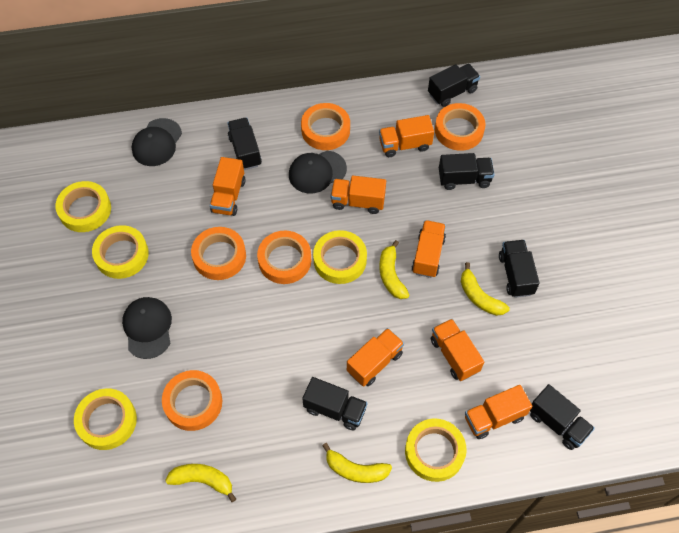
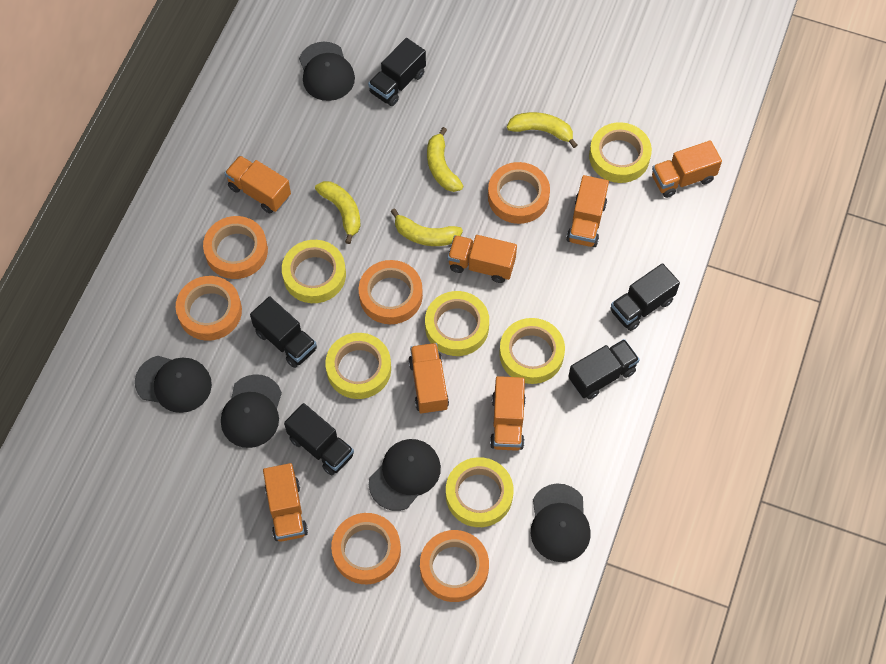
black cap: [122,297,172,359] [132,118,182,166] [289,151,347,194] = 3 -> [135,356,212,413] [221,374,282,448] [299,42,355,101] [369,439,441,511] [531,484,591,562] = 5
black truck: [228,118,262,170] [302,377,368,430] [428,64,480,107] [439,153,494,190] [499,240,540,298] [530,384,595,450] = 6 -> [250,296,317,368] [284,403,354,476] [368,38,426,106] [568,339,640,400] [610,263,680,331] = 5
orange tape: [162,370,222,431] [191,227,246,280] [257,231,311,284] [301,103,350,150] [435,103,486,151] = 5 -> [176,276,242,341] [203,216,268,279] [331,513,401,584] [359,260,423,324] [420,530,489,602] [488,162,550,224] = 6
yellow tape: [55,181,111,232] [74,388,137,450] [92,225,149,279] [313,230,367,284] [405,419,467,482] = 5 -> [282,240,346,303] [325,333,391,399] [425,291,489,356] [446,457,513,527] [499,318,565,384] [589,122,652,183] = 6

